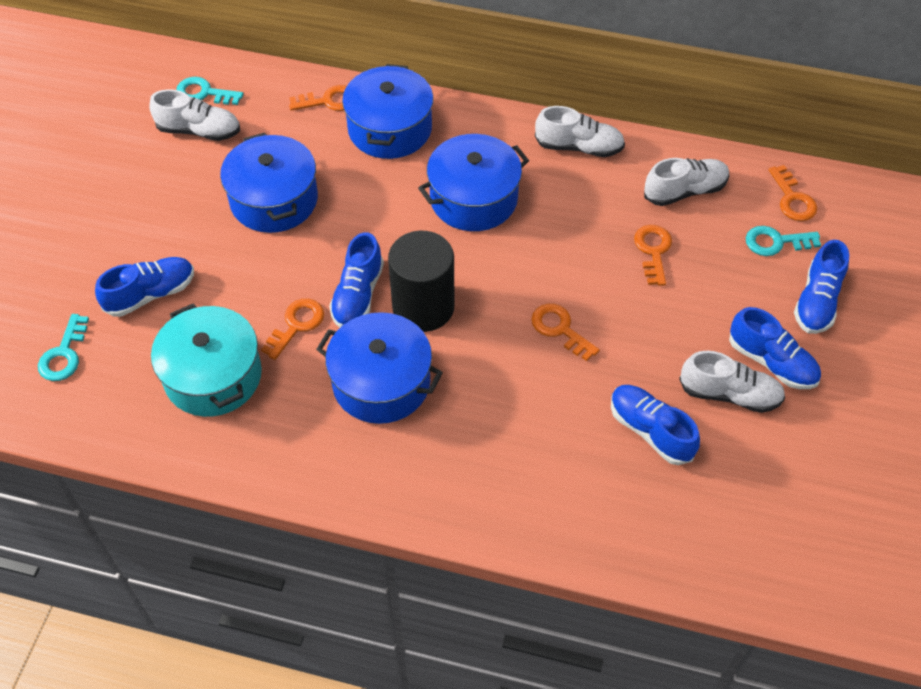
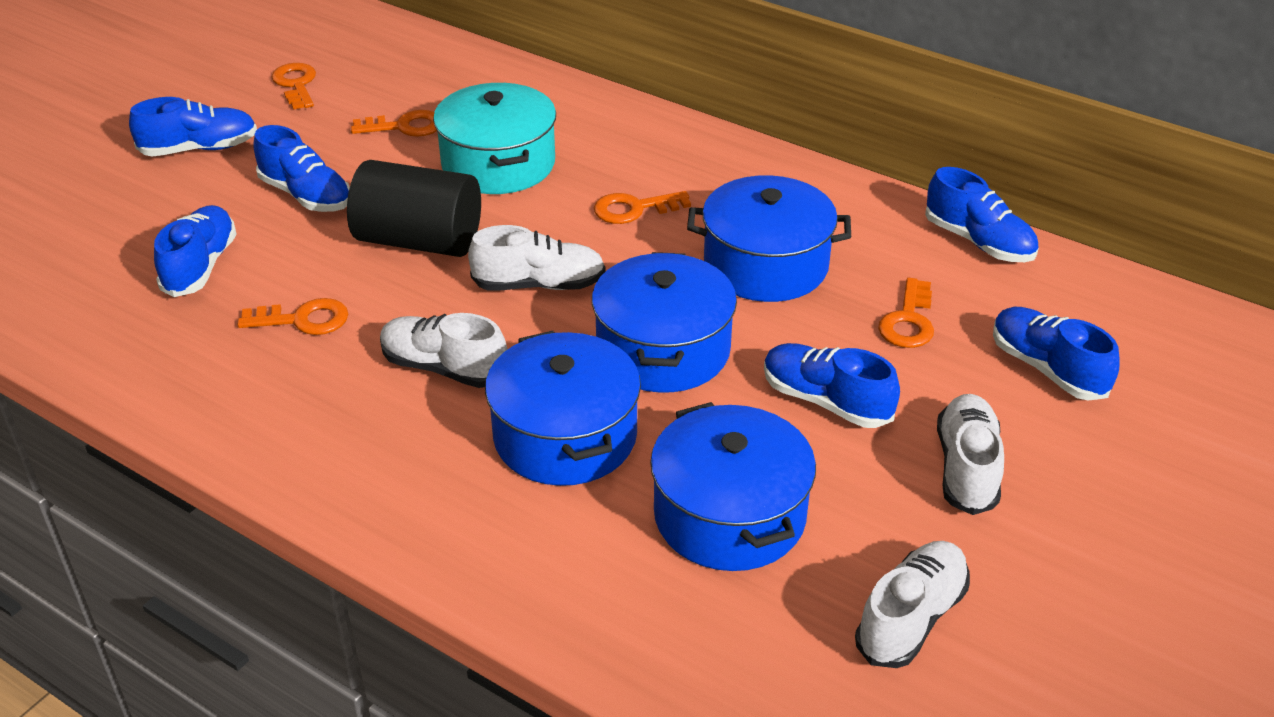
blue shoe: [95,257,194,317] [329,232,384,327] [611,385,700,465] [729,307,821,389] [794,240,849,334] = 5 -> [129,97,257,157] [154,205,237,297] [253,125,350,212] [764,343,900,428] [925,167,1039,262] [993,307,1120,401] = 6
turquoise key: [38,314,89,381] [176,77,244,105] [746,226,821,256] = 3 -> none = 0

